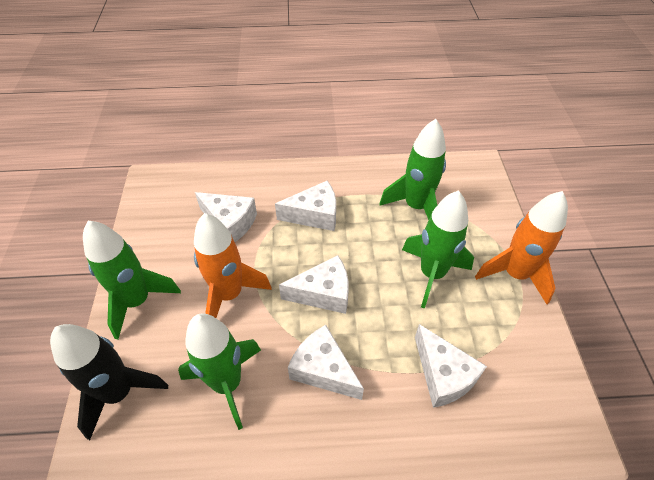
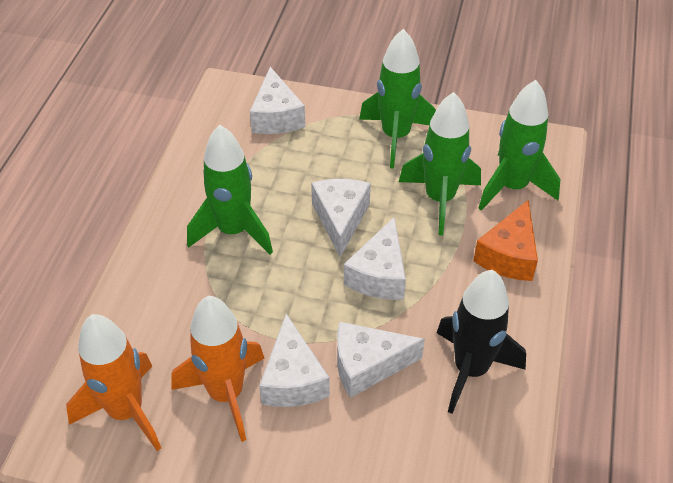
orange cheese: none = 0 -> [473,200,538,281] = 1

